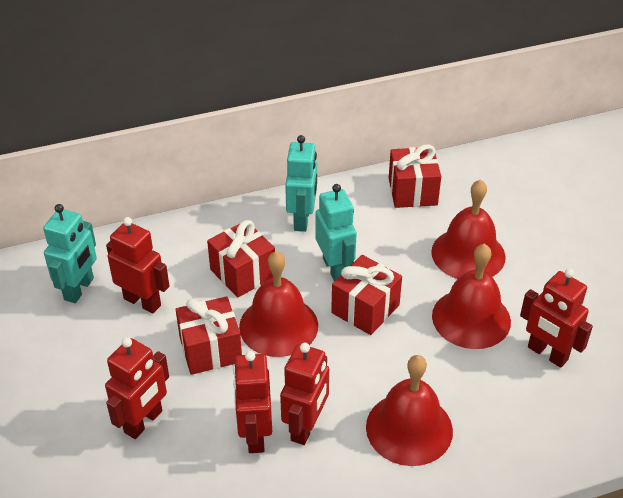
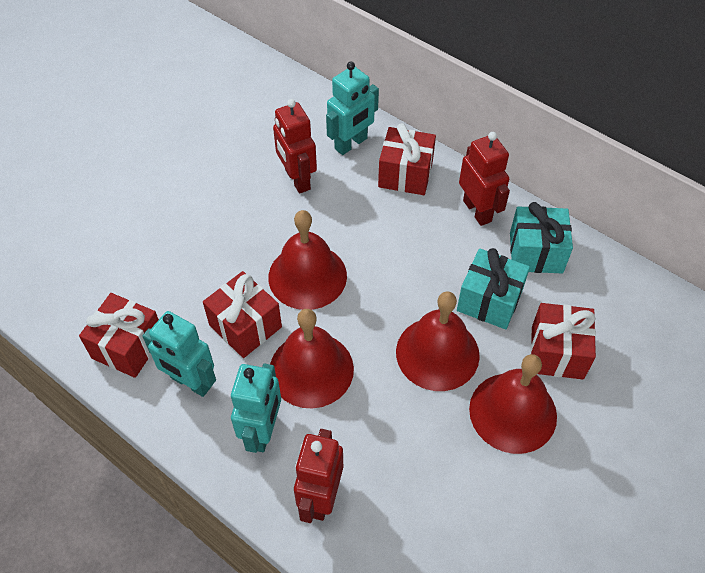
red robot: [105,337,169,439] [106,217,169,313] [233,351,272,453] [280,343,329,445] [520,268,593,368] = 5 -> [273,99,317,194] [294,429,343,523] [459,132,510,226] = 3
turquoise gift: none = 0 -> [457,248,530,329] [510,202,573,273] = 2

